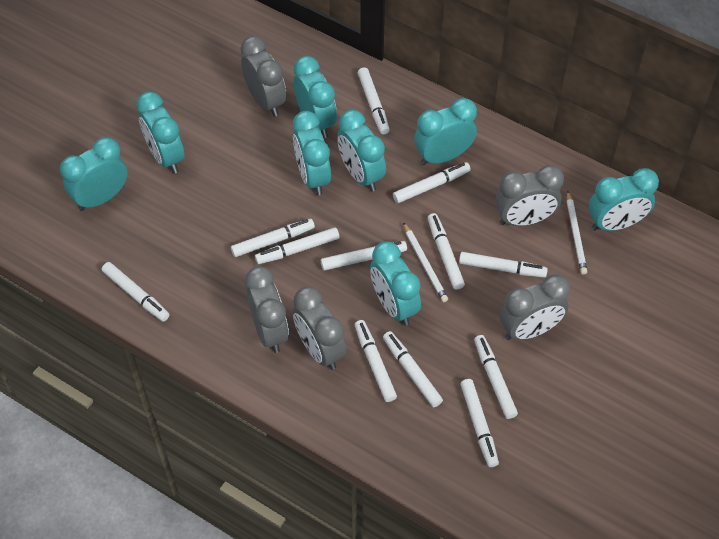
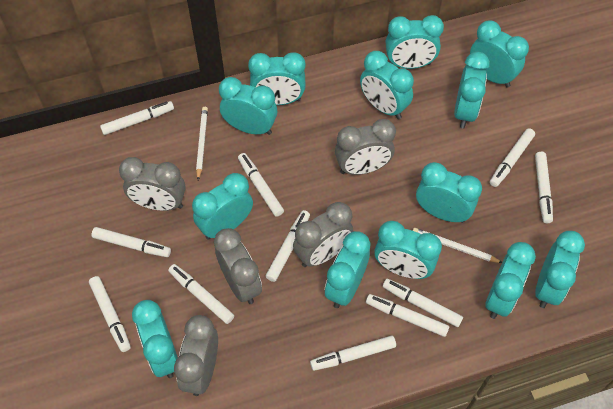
turquoise clock: [60,137,128,211] [136,92,184,173] [293,111,331,195] [294,56,337,138] [337,110,386,191] [370,241,421,326] [414,98,477,165] [589,168,659,231] = 8 -> [132,300,178,378] [192,173,253,240] [219,77,277,135] [248,52,306,105] [325,231,371,308] [360,51,414,119] [374,221,442,279] [386,15,444,69] [416,162,482,223] [454,52,490,128] [470,20,529,88] [485,242,536,319] [535,231,585,308] = 13
white marker: [102,262,170,322] [231,219,315,257] [255,227,340,264] [321,241,407,270] [355,320,397,402] [358,67,390,134] [383,331,443,407] [393,162,471,203] [428,213,465,290] [459,252,548,278] [460,379,499,467] [474,335,518,419] = 12 -> [89,276,131,352] [92,227,171,257] [100,101,174,135] [168,264,234,324] [238,153,284,217] [266,210,310,282] [310,335,396,371] [366,294,449,337] [383,279,463,327] [490,128,535,187] [535,152,553,223] = 11

